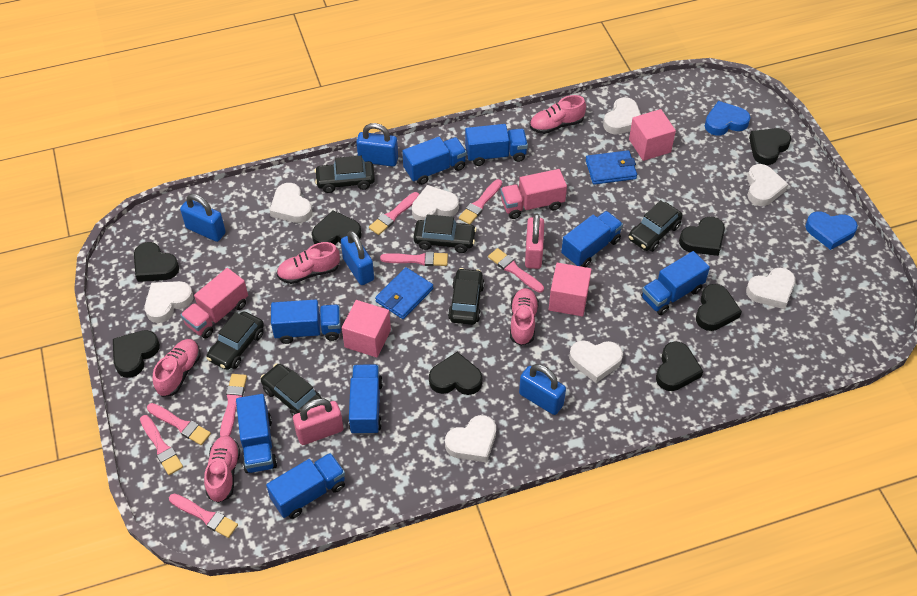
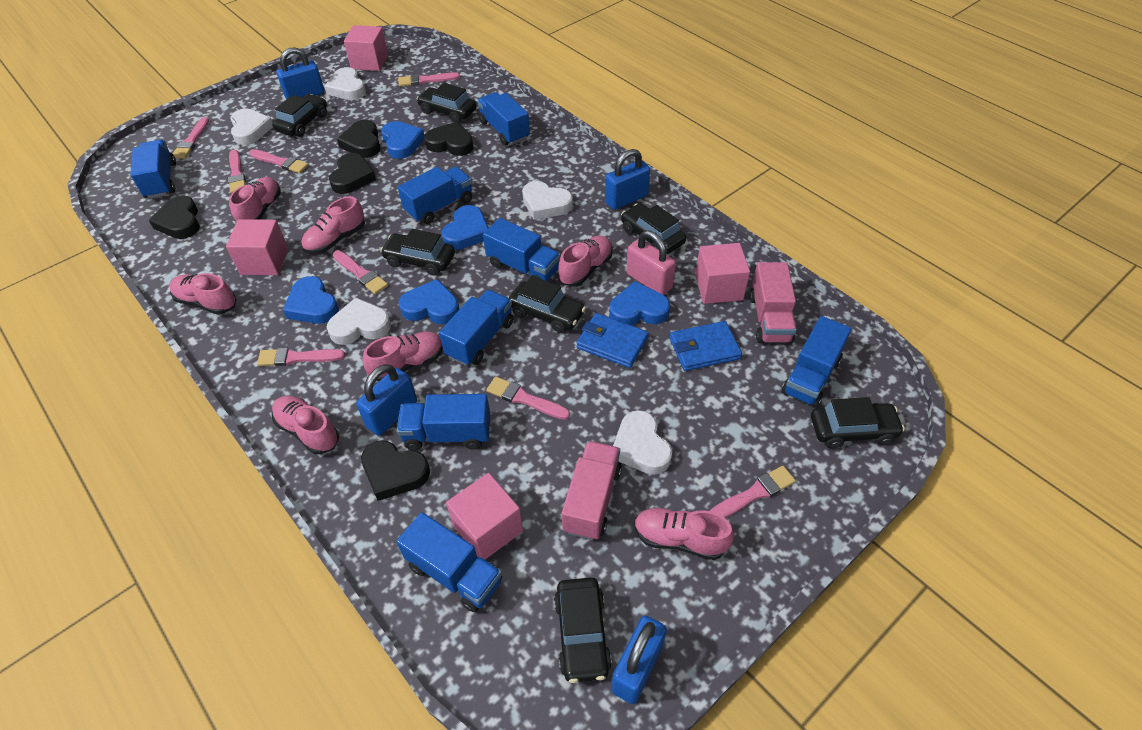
black car: [207,311,264,370] [260,364,321,416] [314,156,375,193] [413,214,477,253] [448,268,485,325] [628,200,683,252] = 6 -> [272,94,327,137] [380,229,455,275] [417,83,476,123] [509,276,586,333] [554,578,612,683] [621,203,686,254] [811,397,905,449] = 7
black heart: [113,330,160,378] [134,242,179,282] [312,210,362,245] [429,352,482,395] [656,342,703,391] [679,217,725,256] [696,284,742,331] [749,128,791,165] = 8 -> [149,196,200,239] [329,153,376,194] [337,120,380,158] [361,440,430,501] [424,122,473,156] = 5
blue heart: [705,101,750,136] [805,211,858,250] = 2 -> [283,276,339,324] [381,121,424,159] [399,279,459,324] [442,205,489,250] [609,281,670,326] = 5
pink cube: [342,300,391,358] [549,263,592,316] [629,109,676,161] = 3 -> [226,219,288,275] [344,25,388,71] [446,473,523,560] [695,243,750,304] = 4
pink padlock: [293,398,344,445] [525,213,544,269] = 2 -> [626,230,676,295] = 1
pink shoe: [152,339,200,397] [204,436,241,503] [276,242,340,284] [510,288,539,346] [530,95,586,134] = 5 -> [170,273,237,314] [229,177,281,222] [272,396,339,454] [301,196,365,254] [363,332,443,381] [558,236,613,286] [634,508,734,560] = 7
white heart: [145,281,193,323] [269,183,312,223] [412,185,459,221] [445,415,496,462] [569,340,623,383] [603,97,641,134] [746,268,796,309] [747,164,788,206] = 8 -> [230,108,273,145] [324,67,366,100] [327,298,391,345] [522,181,573,220] [613,410,672,475] = 5

